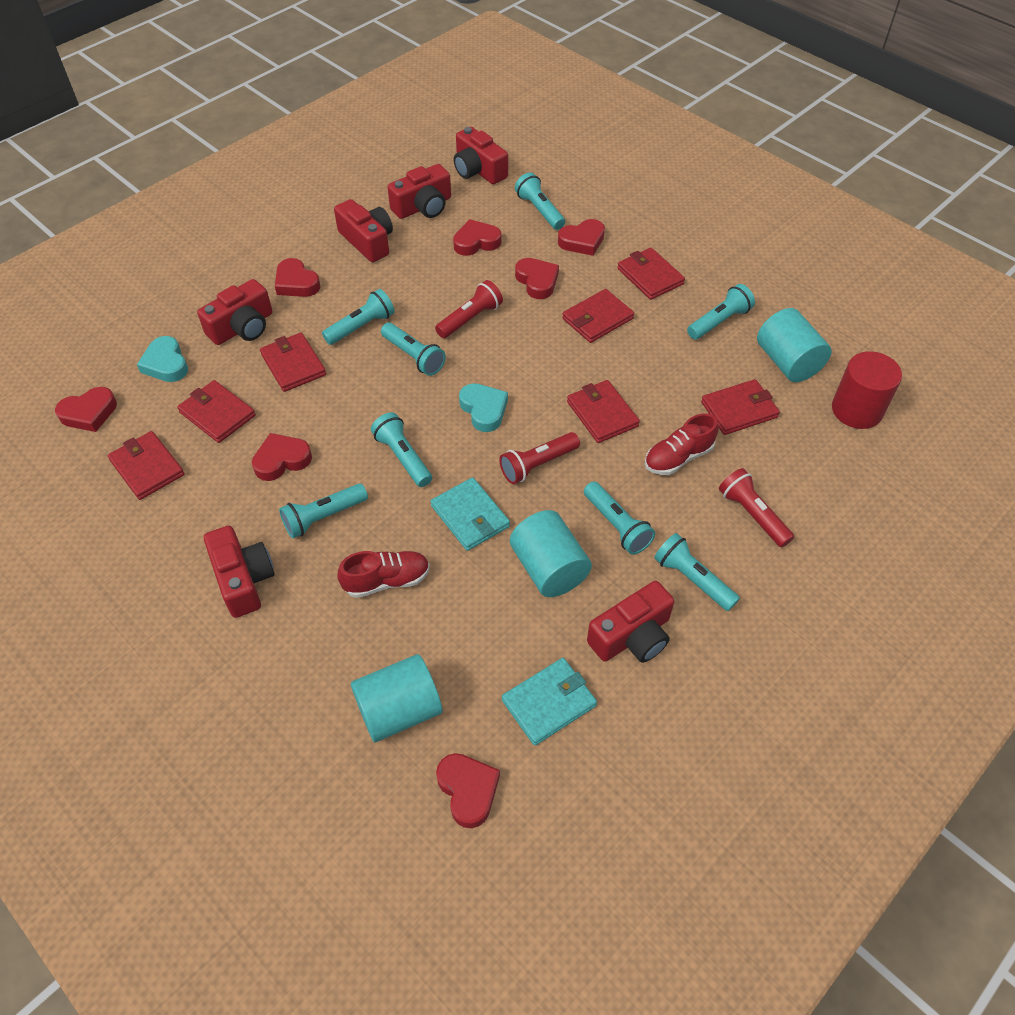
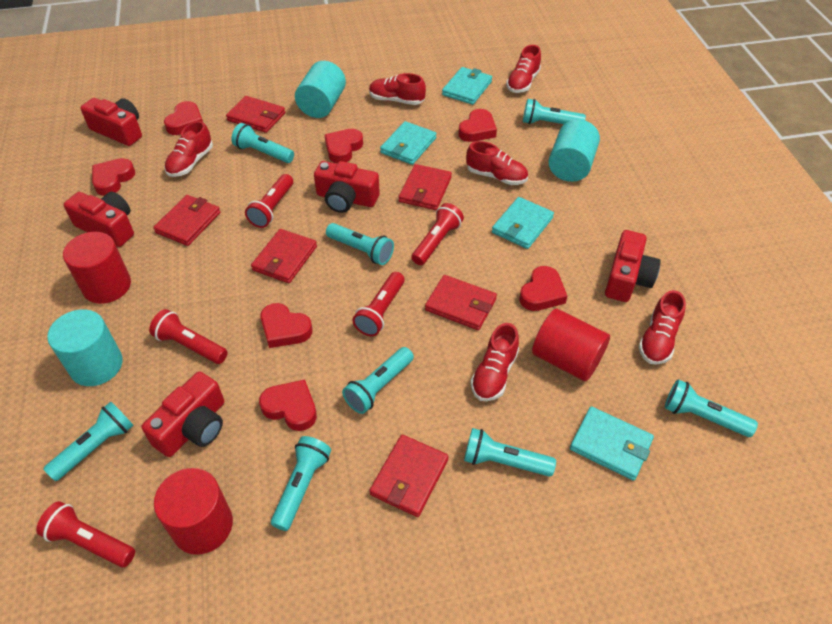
red camera: [197,279,272,345] [204,526,275,618] [334,199,393,262] [387,164,451,219] [454,127,508,184] [587,581,674,663] = 6 -> [64,192,134,247] [80,98,142,146] [141,372,224,457] [314,161,380,213] [605,230,661,302] = 5
red cylinder: [832,351,902,429] = 1 -> [63,232,131,304] [154,468,233,555] [532,309,610,381] = 3
red flashlight: [435,280,503,338] [499,432,580,484] [719,468,794,548] = 3 -> [36,501,135,567] [149,309,228,364] [245,174,293,228] [352,272,405,336] [411,203,464,265] = 5
red shoe: [338,551,430,598] [645,414,718,475] = 2 -> [164,121,213,177] [369,73,426,105] [466,141,528,185] [471,323,519,401] [506,45,541,93] [639,290,686,365] = 6
red wallet: [107,431,185,500] [177,380,256,443] [260,333,326,392] [562,289,634,343] [567,380,640,443] [617,248,685,300] [701,379,780,435] = 7 -> [153,195,221,246] [226,96,285,133] [251,229,317,283] [369,435,449,517] [399,164,452,210] [425,275,497,330] = 6
turquoise heart: [137,336,188,382] [459,383,508,432] = 2 -> none = 0
turquoise wallet: [431,477,510,551] [502,658,597,746] = 2 -> [380,121,436,165] [442,67,492,105] [492,197,554,249] [570,406,654,481] = 4

